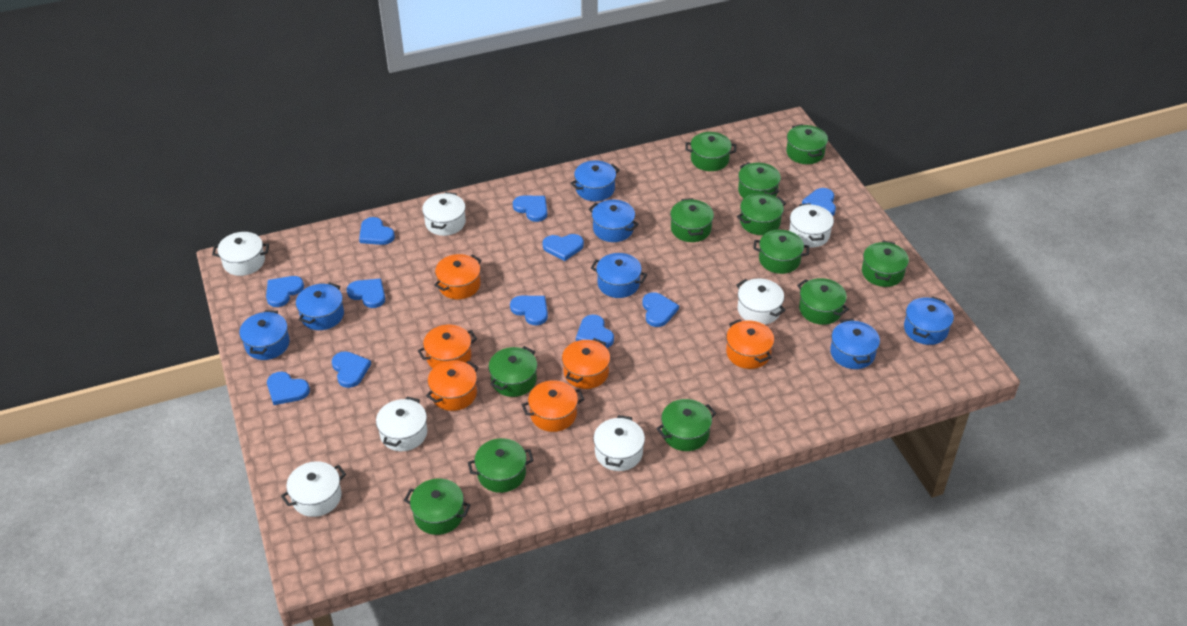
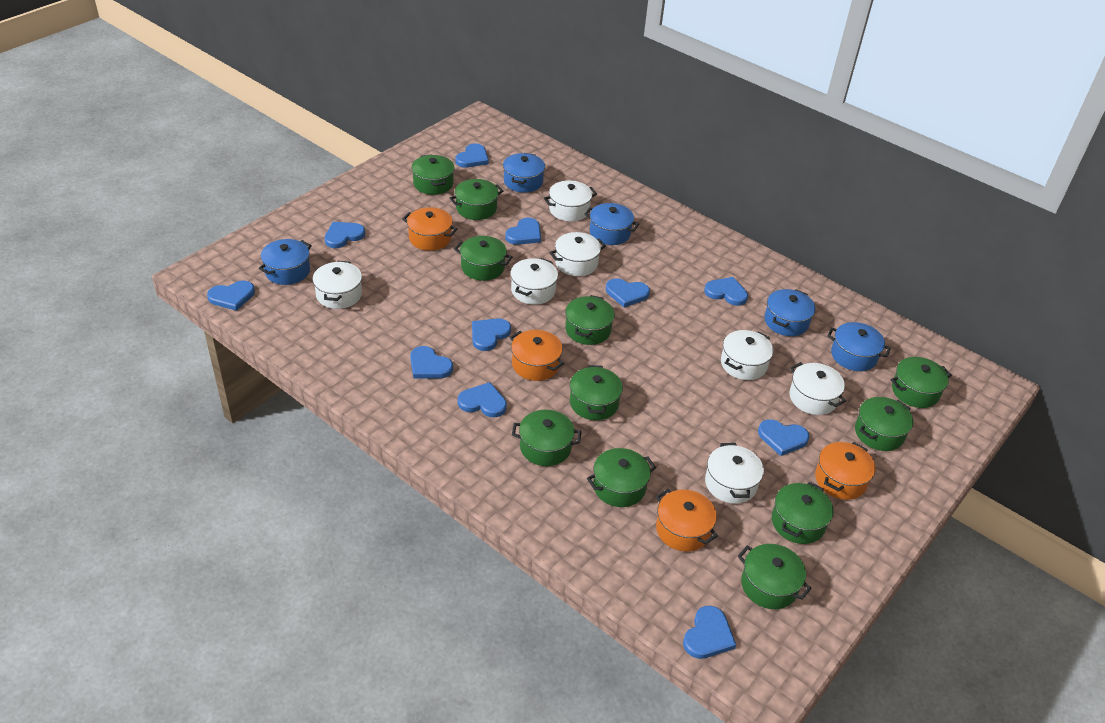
blue pot: [239,310,290,360] [296,282,344,330] [571,160,620,201] [588,200,639,242] [591,253,647,298] [830,319,880,369] [904,297,954,345] = 7 -> [259,239,312,285] [503,153,545,193] [584,203,639,245] [764,289,815,336] [827,322,891,371] = 5
green pot: [404,479,471,535] [468,438,534,493] [488,346,537,397] [656,399,716,451] [670,198,714,242] [685,132,736,171] [737,193,786,235] [738,162,781,198] [753,230,809,274] [786,124,828,164] [797,278,849,325] [862,241,909,287] = 12 -> [411,154,454,195] [450,179,503,220] [454,236,512,281] [512,410,582,466] [565,295,615,345] [570,365,623,420] [587,448,656,507] [738,544,812,609] [772,482,834,544] [855,397,913,451] [891,357,952,408] = 11
orange pot: [418,325,477,368] [426,360,479,411] [434,254,482,299] [522,380,585,432] [562,338,610,389] [726,319,774,369] = 6 -> [402,207,457,251] [510,330,564,381] [656,489,718,552] [815,442,876,500] = 4

